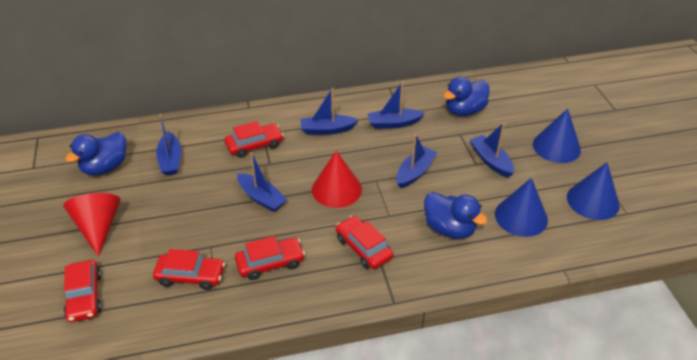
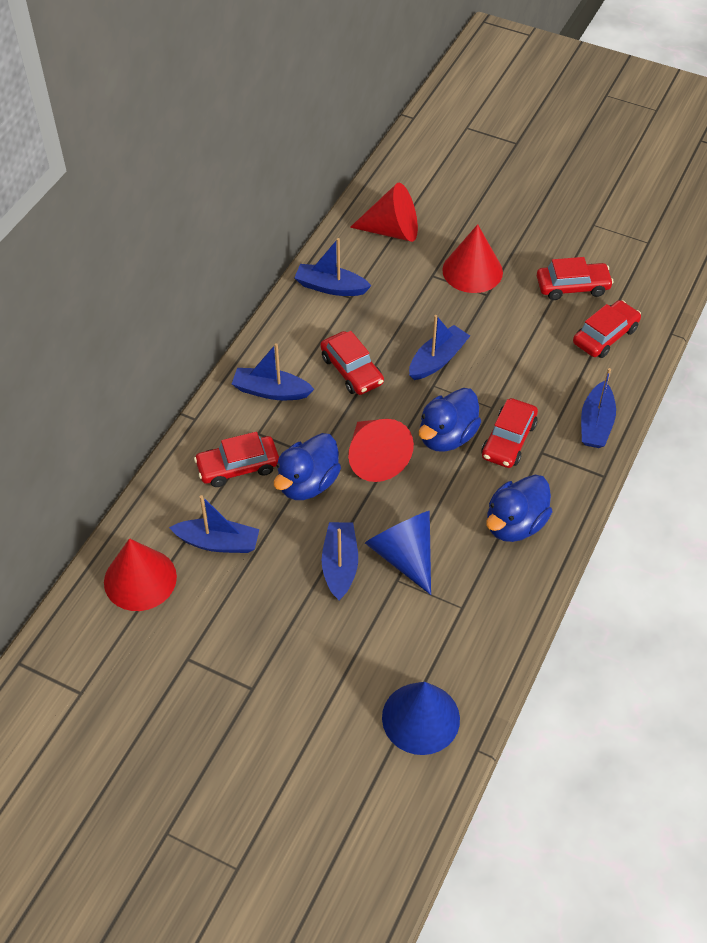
blue cone: [495,178,548,237] [533,109,581,163] [567,162,620,220] = 3 -> [365,511,431,595] [382,682,460,755] = 2
red cone: [63,193,121,257] [312,151,362,208] = 2 -> [104,538,177,611] [348,419,414,482] [350,183,418,242] [442,224,503,293] = 4

